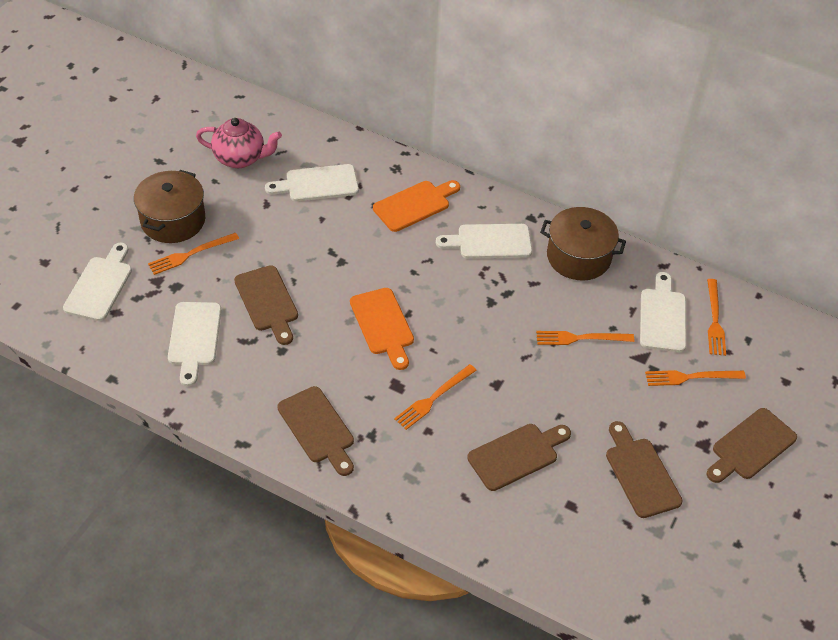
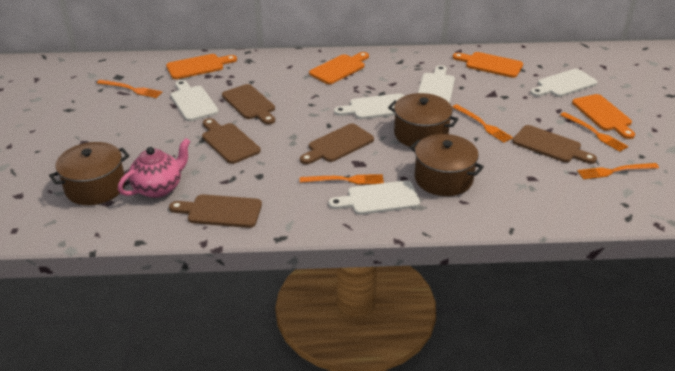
brown pot: [134,170,205,243] [540,207,626,280] = 2 -> [49,142,130,205] [388,93,458,148] [410,134,484,196] = 3
orange cutting board: [350,288,414,370] [373,180,460,232] = 2 -> [166,54,237,79] [309,52,369,84] [453,52,523,78] [572,94,635,139] = 4

